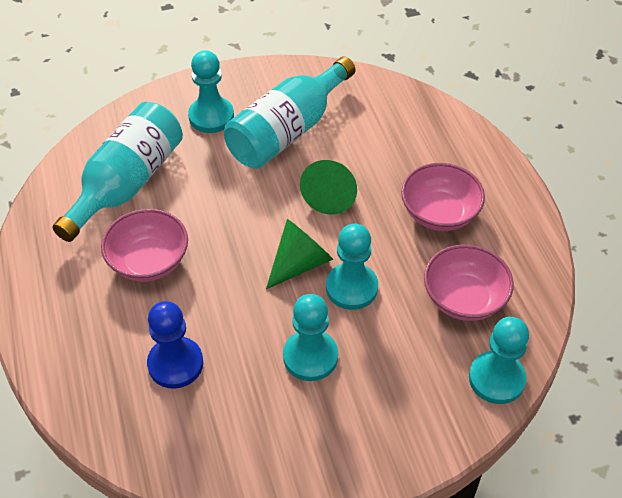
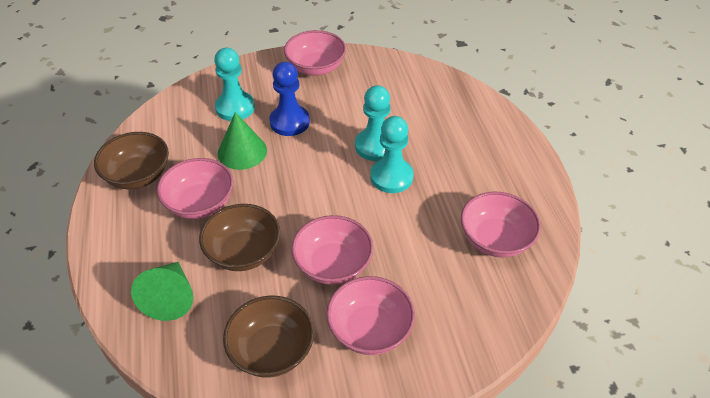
brown bowl: none = 0 -> [94,132,169,189] [199,204,280,271] [223,296,314,378] = 3
pink bowl: [101,209,188,282] [401,163,485,231] [424,244,514,321] = 3 -> [157,158,233,219] [284,30,346,76] [291,215,374,285] [326,276,415,355] [461,192,541,258] = 5
turquoise bottle: [52,102,183,242] [224,57,356,169] = 2 -> none = 0
turquoise pawn: [188,50,234,133] [283,294,338,381] [326,224,378,310] [469,317,529,404] = 4 -> [214,48,255,121] [355,85,391,161] [370,116,414,193] = 3

